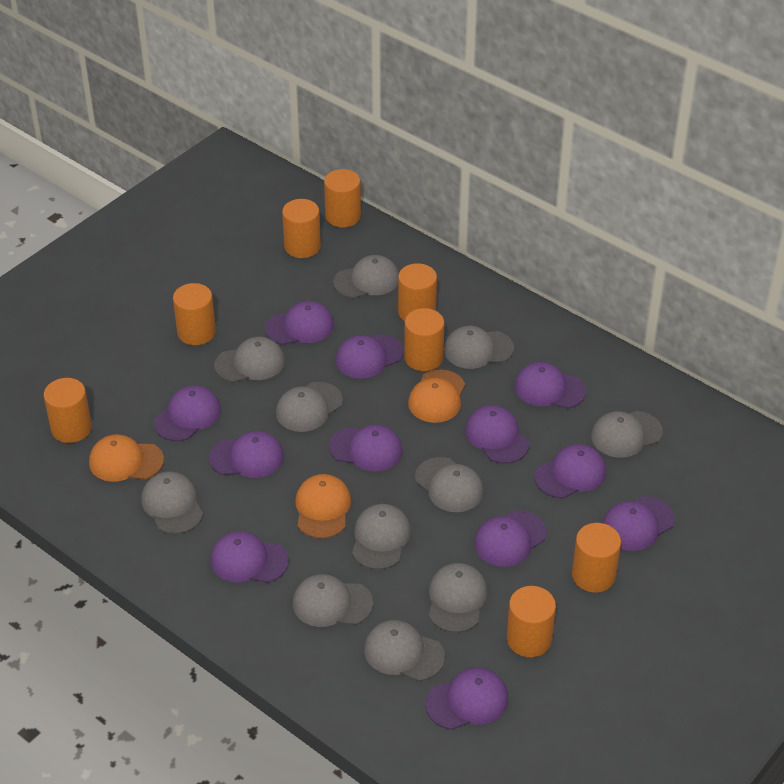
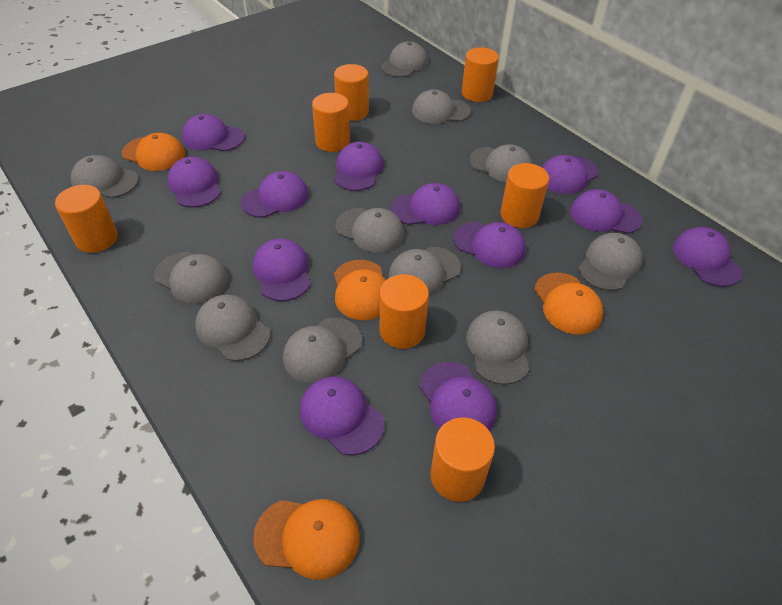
orange cap: [89,434,164,482] [295,474,351,539] [408,370,465,423] = 3 -> [122,133,185,171] [253,499,360,580] [334,260,386,320] [534,273,603,335] = 4
orange cylinder: [44,378,92,443] [173,283,216,345] [282,199,321,258] [324,169,361,228] [398,263,437,321] [404,308,444,371] [507,586,556,657] [572,523,621,592] = 8 -> [55,185,118,253] [312,93,350,152] [334,64,369,121] [379,274,429,349] [430,418,495,502] [462,47,499,102] [500,163,549,228] = 7

